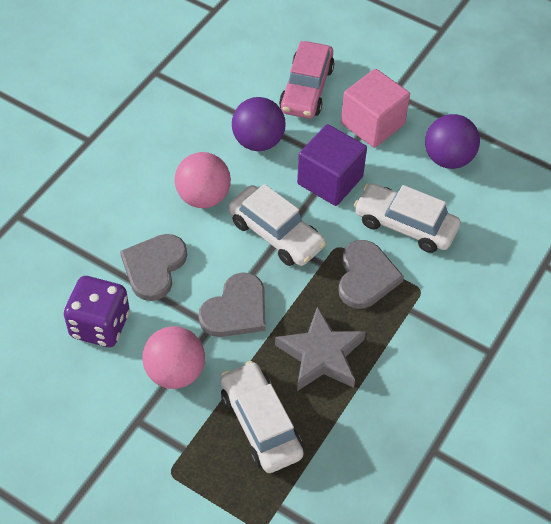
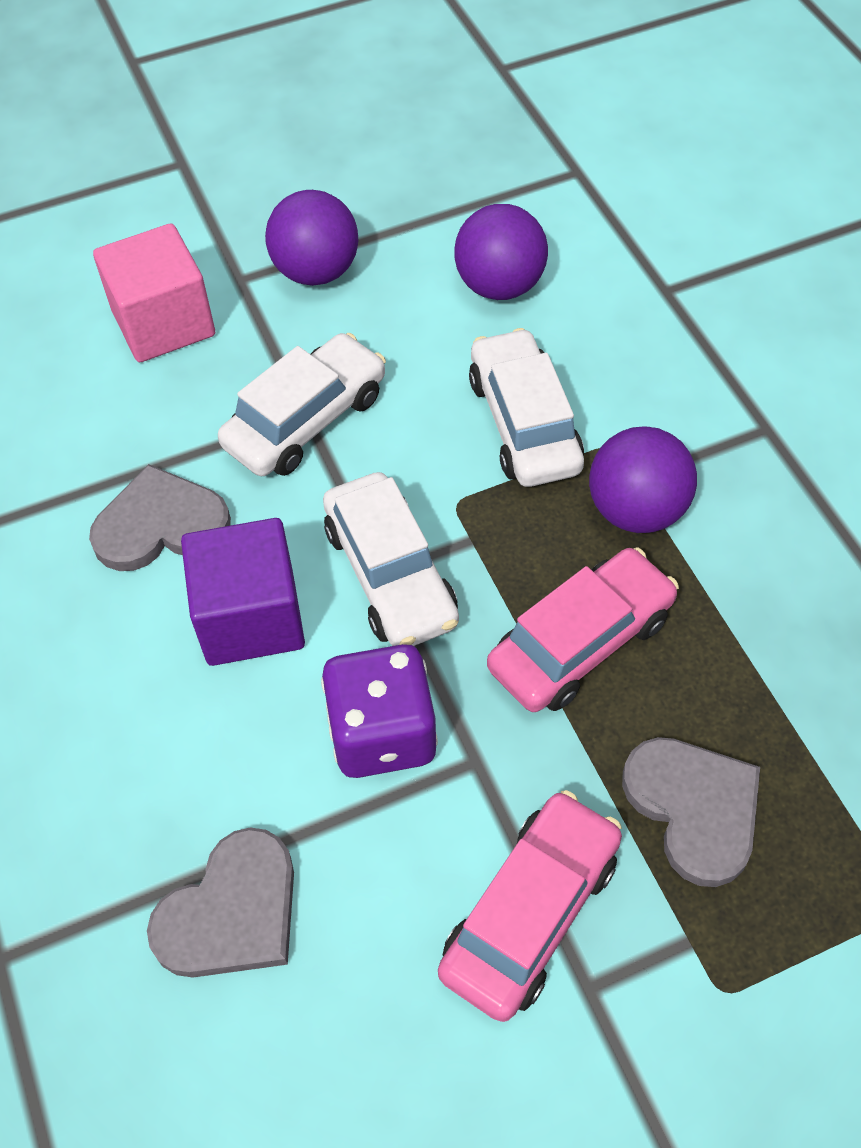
grey star: [275,306,366,391] = 1 -> none = 0
pink ball: [142,326,205,389] [175,152,231,208] = 2 -> none = 0
pink car: [279,41,335,119] = 1 -> [438,790,622,1022] [487,548,679,712] = 2
purple ball: [232,97,286,151] [425,114,480,169] = 2 -> [265,190,358,286] [454,204,548,300] [589,427,697,533] = 3

